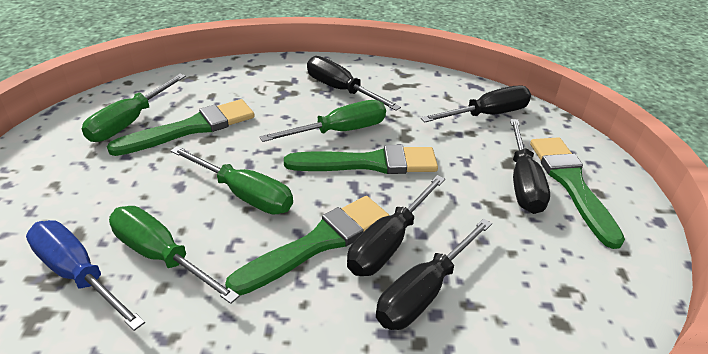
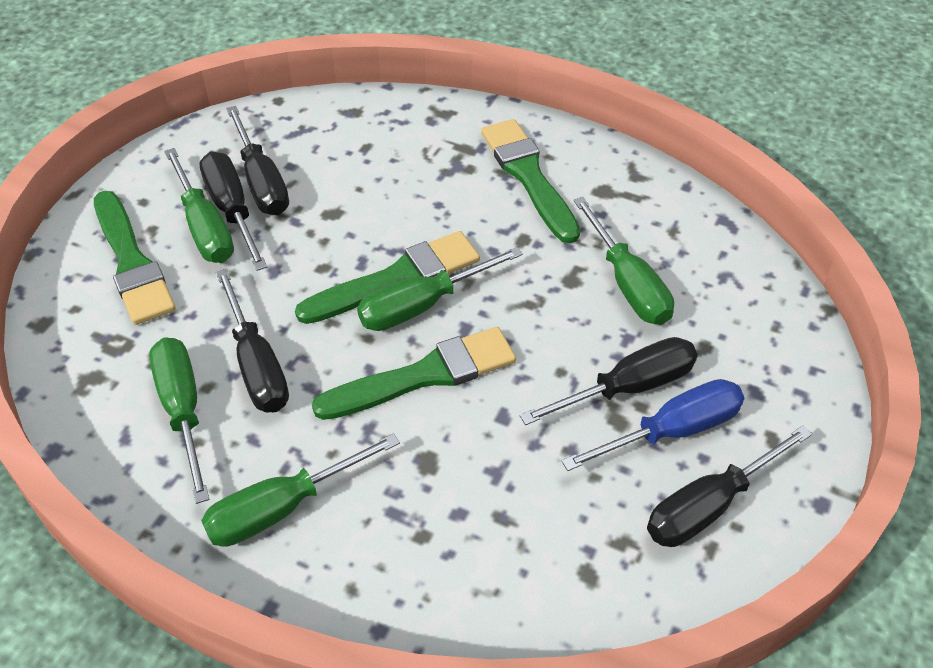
green screwdriver: [82,74,186,142] [109,206,240,304] [170,146,293,214] [260,100,386,142] = 4 -> [149,337,209,504] [164,148,234,263] [201,433,400,547] [357,247,523,331] [574,197,674,325] = 5

